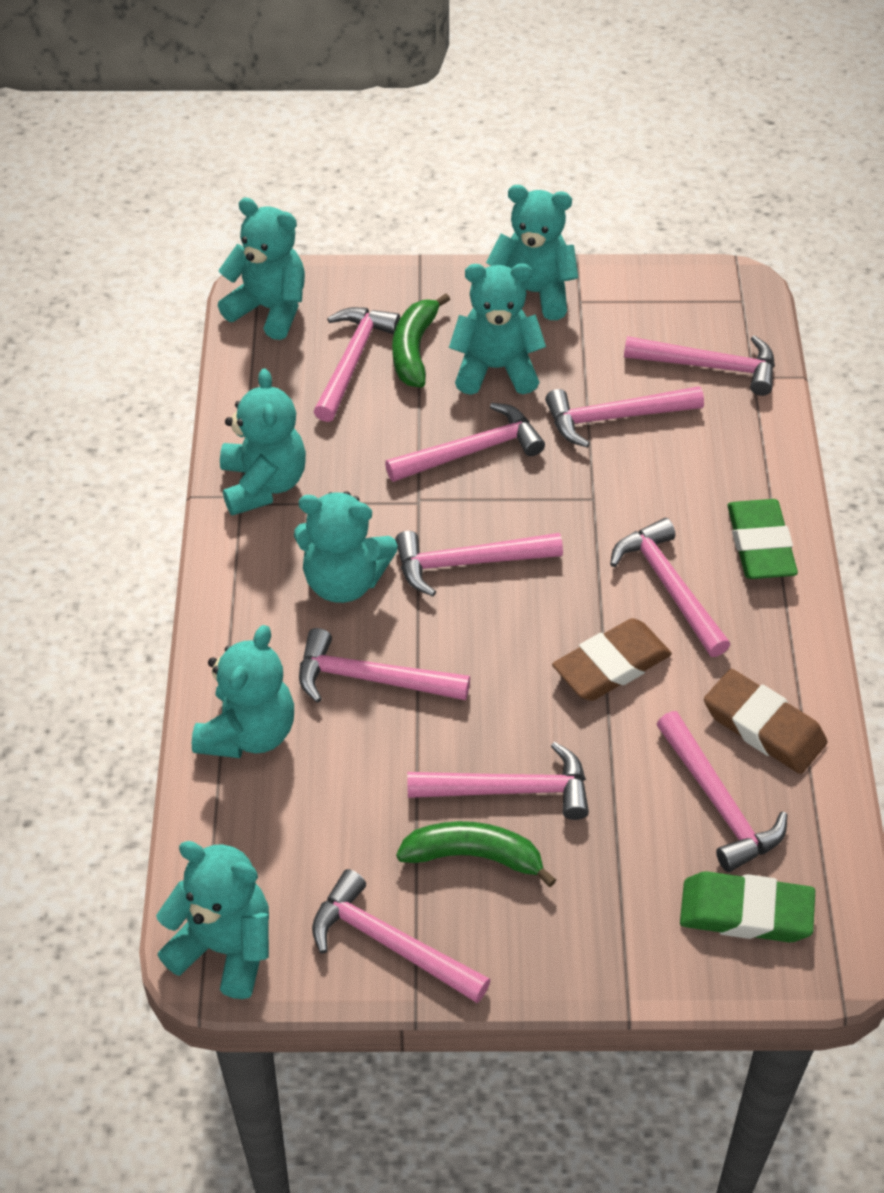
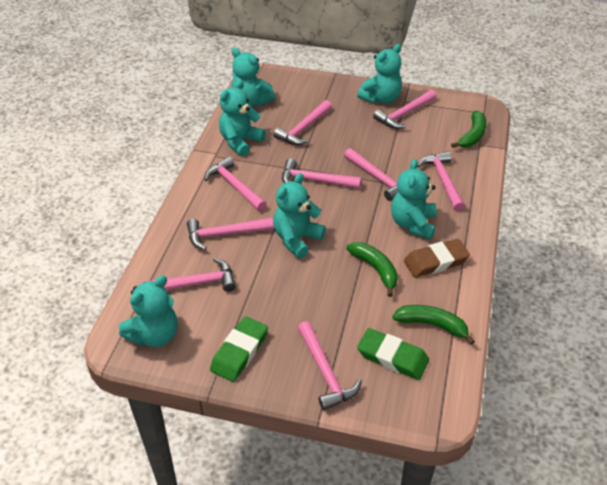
brown eraser: [552,618,672,701] [704,669,827,774] = 2 -> [404,239,470,278] = 1
green banana: [392,294,450,388] [396,821,556,887] = 2 -> [346,242,398,297] [392,305,475,345] [451,111,486,148] = 3
pink hammer: [299,628,470,703] [312,869,490,1003] [314,307,400,422] [385,403,545,482] [395,531,563,596] [408,742,589,820] [545,386,704,447] [610,518,730,657] [624,335,775,396] [657,711,787,872] = 10 -> [141,258,236,292] [187,218,274,250] [205,157,267,211] [273,100,332,145] [282,158,361,189] [298,321,362,411] [344,148,398,201] [373,90,436,129] [417,151,465,211] = 9
turquoise teddy bear: [156,841,269,999] [192,625,294,758] [218,198,305,340] [220,369,306,516] [294,492,398,603] [449,263,546,395] [486,185,578,320] = 7 -> [119,275,178,347] [219,80,266,156] [231,48,276,107] [273,173,326,258] [357,44,402,104] [391,159,437,240] = 6

